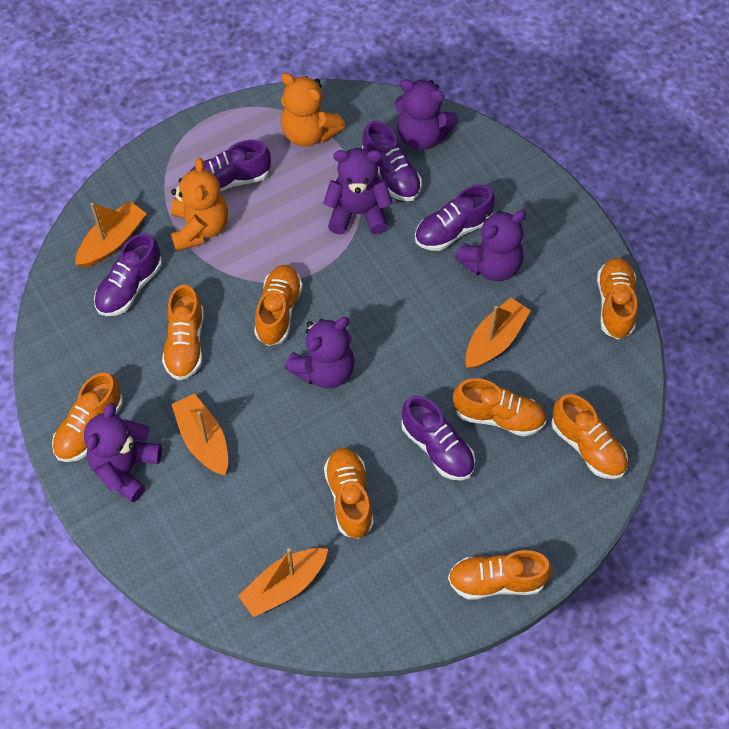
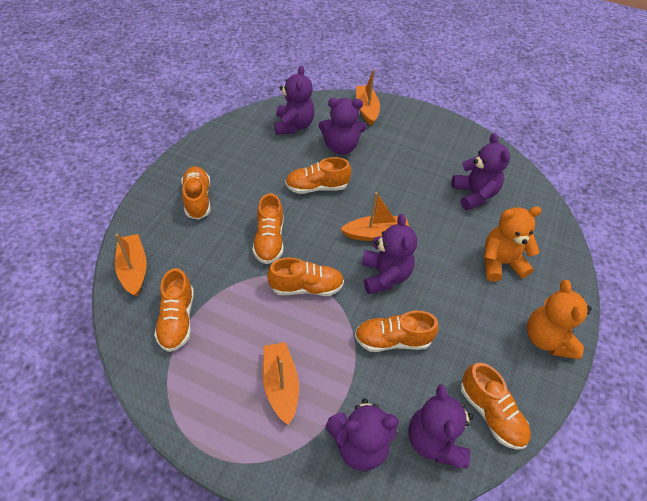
orange shoe: [52,373,123,462] [162,285,204,380] [254,265,303,346] [324,448,374,539] [448,550,552,600] [453,378,546,437] [552,394,628,479] [597,258,638,340] = 8 -> [154,268,194,352] [182,166,210,220] [253,193,284,264] [267,257,344,296] [285,157,351,194] [355,310,439,352] [460,363,531,450] = 7
purple shoe: [94,233,162,316] [190,140,271,192] [362,121,422,201] [401,395,475,481] [415,185,495,251] = 5 -> none = 0
purple teddy bear: [84,403,162,502] [284,317,355,388] [323,148,393,235] [395,79,459,150] [454,210,526,281] = 5 -> [274,66,315,135] [319,98,366,155] [326,399,399,471] [362,214,417,294] [409,384,473,469] [451,133,510,210] = 6

